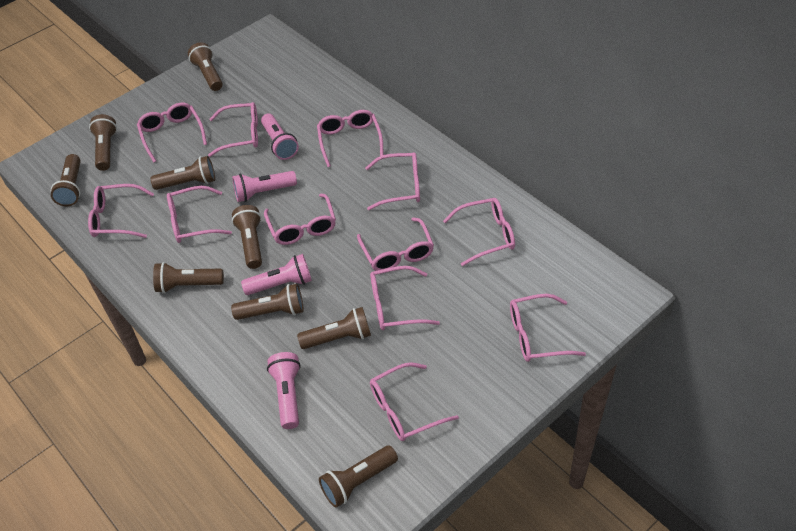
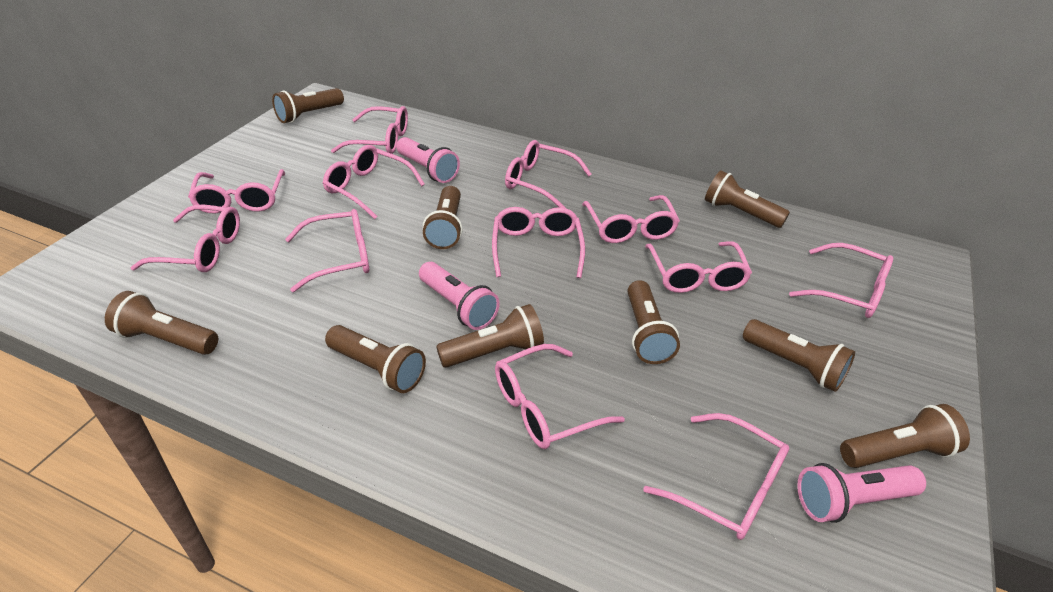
pink flashlight: [232,171,297,202] [241,254,312,295] [261,114,299,160] [267,352,301,429] = 4 -> [396,137,460,183] [419,262,500,330] [797,463,926,523] = 3

